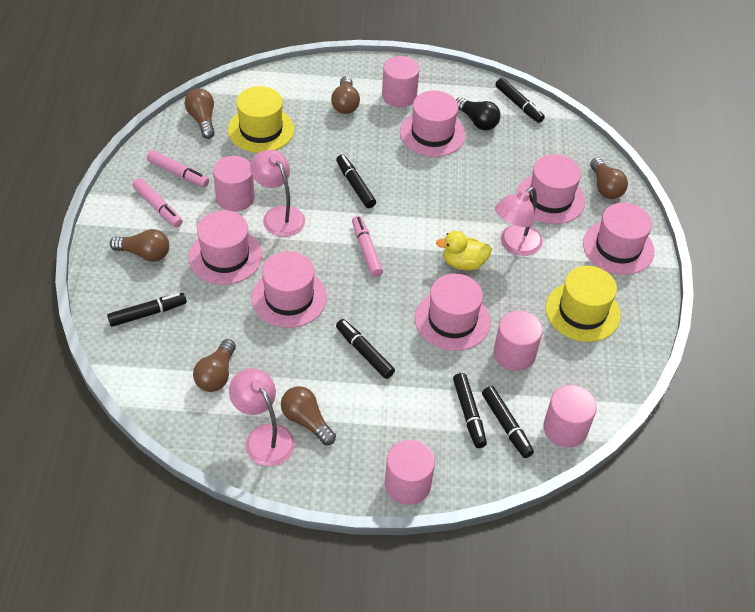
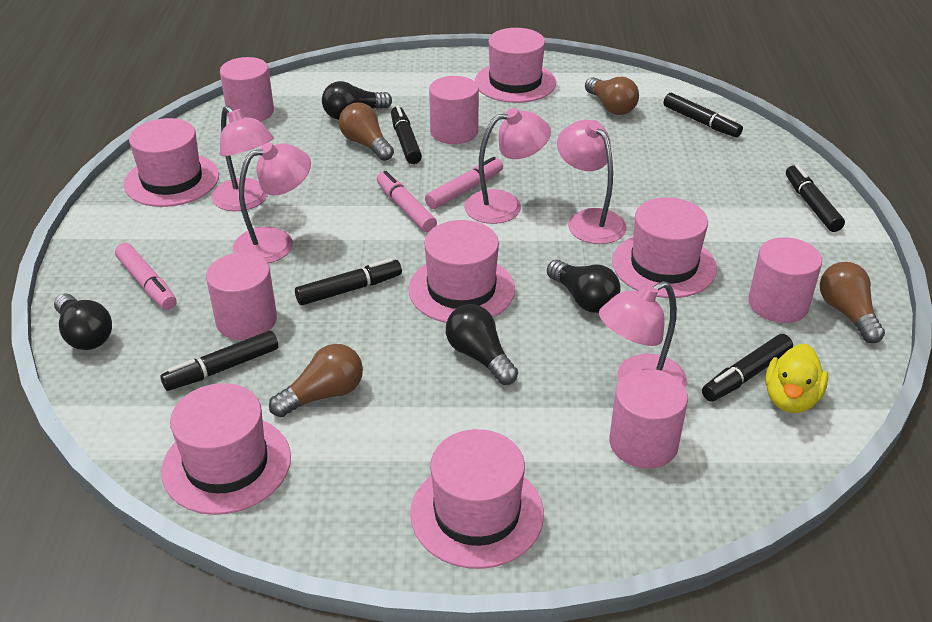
black light bulb: [456,97,501,130] = 1 -> [54,293,112,350] [322,81,392,120] [446,304,518,385] [547,260,621,313] = 4
brown light bulb: [110,229,169,262] [185,89,215,139] [193,339,236,392] [281,386,336,445] [331,76,360,114] [590,158,628,199] = 6 -> [269,344,363,417] [339,103,394,161] [585,77,639,115] [820,262,885,343] = 4
pink lamp: [229,368,295,466] [250,150,305,237] [495,187,543,256] = 3 -> [211,106,274,211] [233,142,311,263] [464,108,551,224] [557,120,626,244] [599,281,687,388] = 5
yellow hat: [228,86,294,153] [546,266,621,342] = 2 -> none = 0

